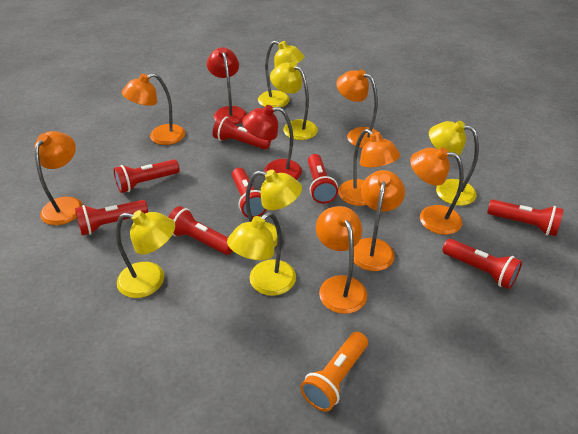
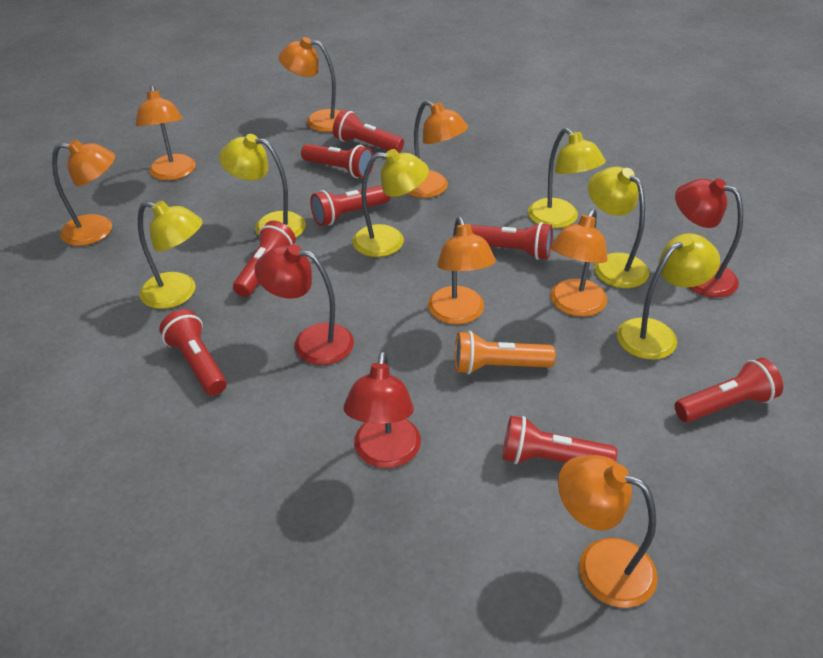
red lamp: [207,47,247,125] [242,105,302,180] = 2 -> [254,244,354,365] [343,351,421,468] [675,178,743,297] = 3

